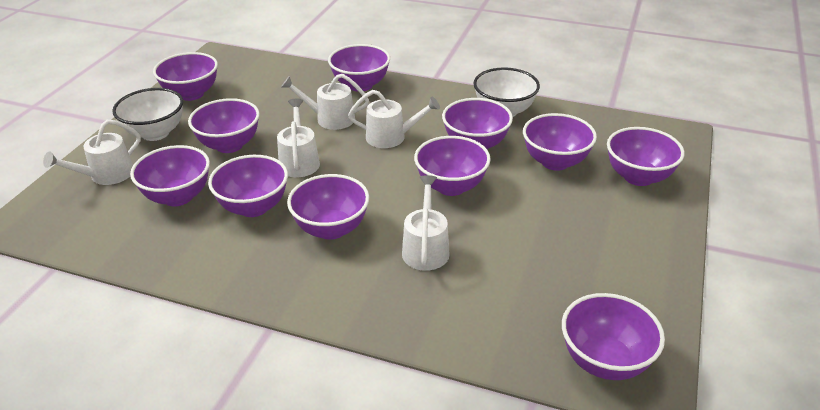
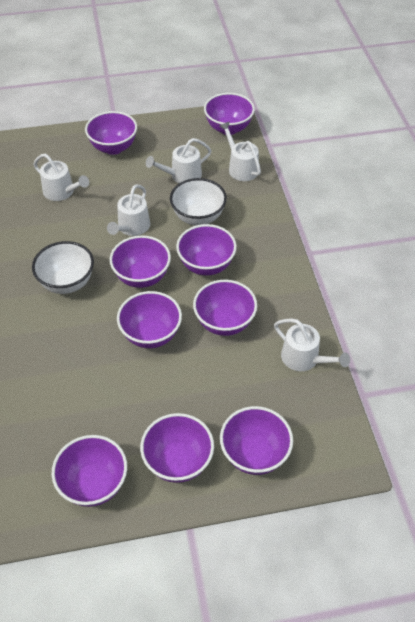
purple bowl: [130,145,210,206] [153,52,218,101] [188,98,260,153] [208,155,288,217] [287,174,369,240] [328,44,390,92] [414,136,491,196] [442,98,513,149] [523,113,597,171] [562,293,665,380] [607,127,685,186] = 11 -> [51,435,127,507] [85,111,137,155] [110,235,171,288] [117,291,182,348] [140,413,214,483] [176,224,237,276] [193,280,257,336] [204,93,255,135] [220,406,293,475] = 9

